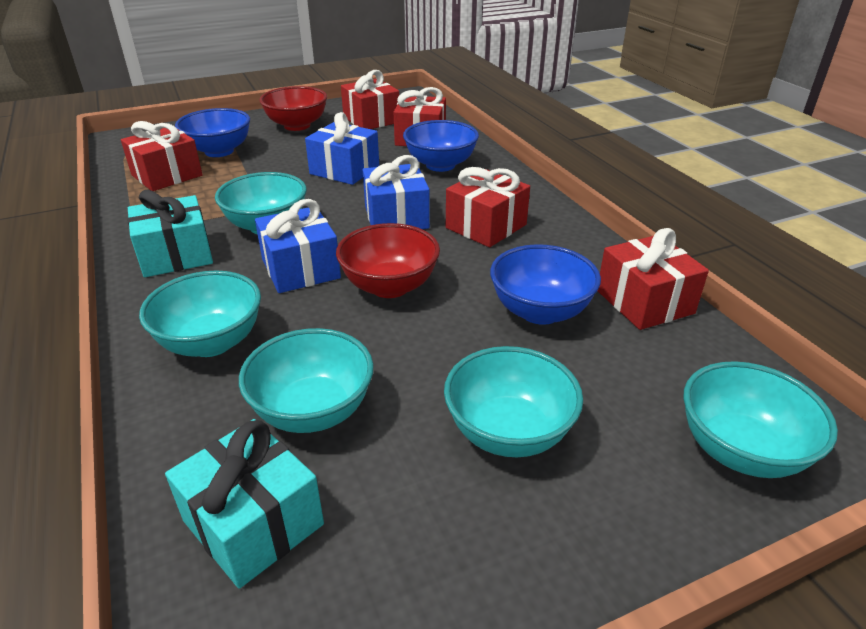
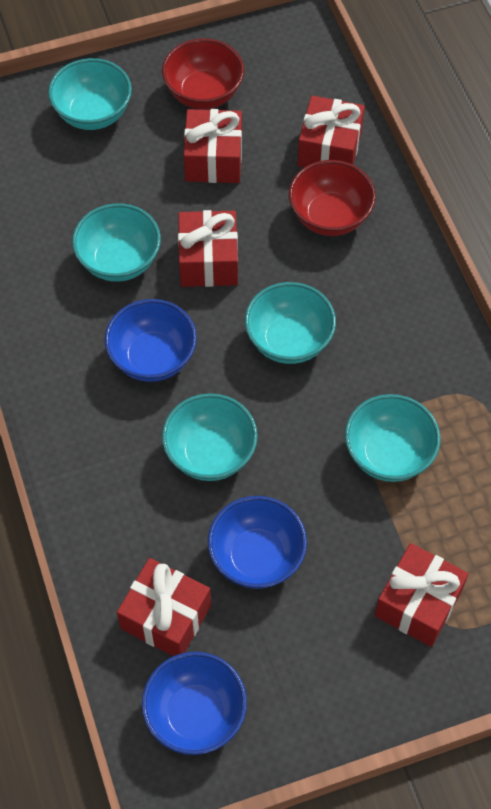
blue gift: [255,199,341,293] [305,112,379,185] [363,155,430,229] = 3 -> none = 0
turquoise gift: [127,190,213,277] [165,419,324,589] = 2 -> none = 0

